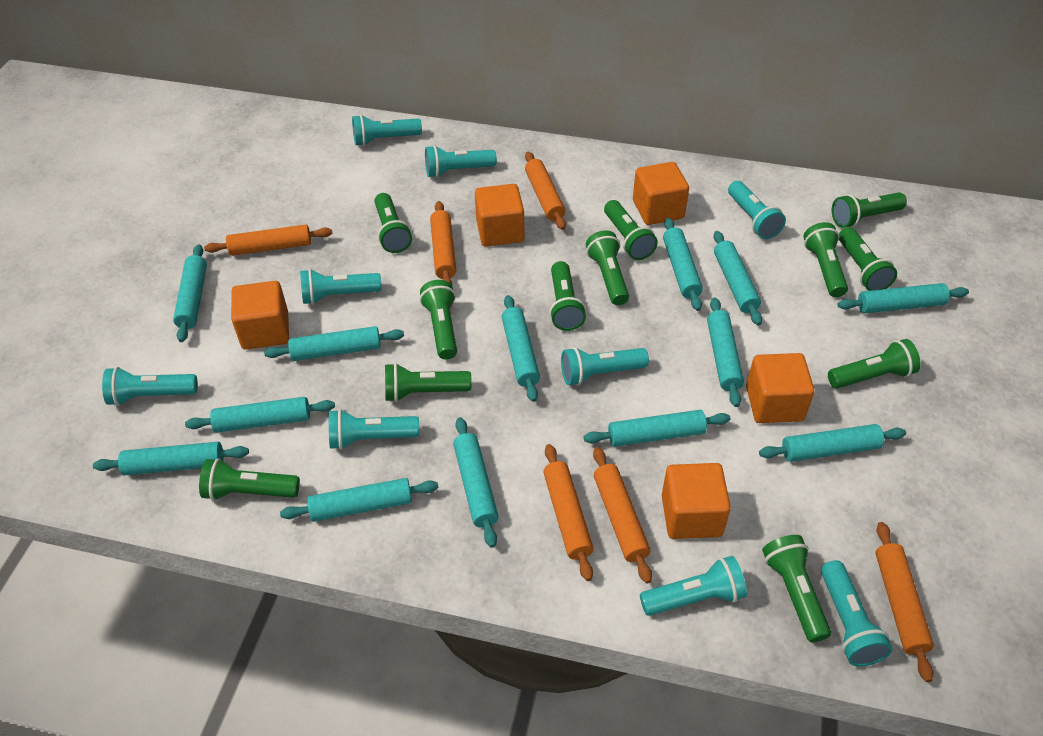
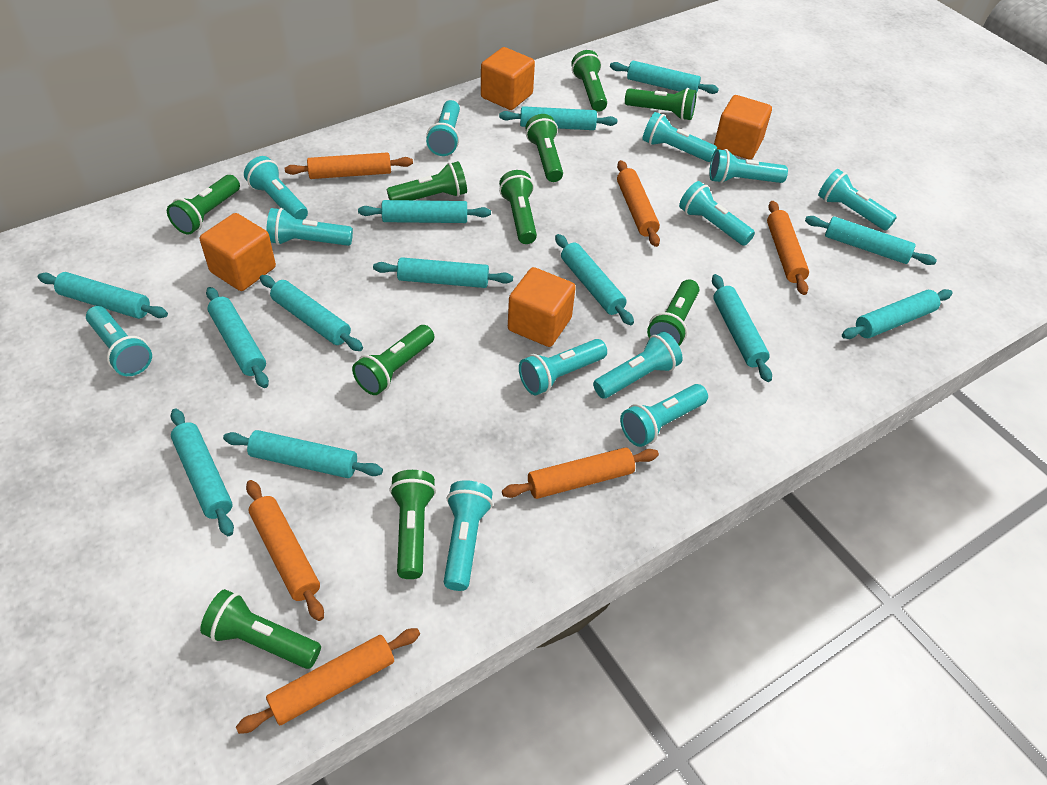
green flashlight: [199,458,300,501] [374,193,412,253] [385,363,471,402] [420,280,457,359] [549,261,586,331] [586,230,629,305] [604,200,658,260] [762,535,831,642] [803,222,848,297] [828,339,920,389] [832,192,907,228] [839,227,897,291] = 12 -> [167,175,240,235] [200,589,321,669] [352,325,434,395] [387,161,467,200] [389,470,436,579] [499,170,537,244] [525,114,563,182] [571,50,607,112] [625,88,697,120] [647,279,700,346] = 10
orange cube: [231,281,289,350] [475,184,524,247] [633,162,689,225] [662,463,731,539] [746,353,815,423] = 5 -> [200,213,276,291] [481,47,535,110] [508,267,576,347] [714,95,772,160] = 4
turquoise flashlight: [102,367,198,406] [300,269,382,305] [329,409,420,450] [352,115,422,146] [425,145,497,178] [561,347,649,386] [640,556,747,616] [728,181,786,239] [821,560,893,667] = 9 -> [86,306,152,376] [244,156,308,220] [266,208,353,246] [426,100,460,156] [444,480,493,591] [519,339,607,395] [593,332,683,399] [620,384,708,447] [642,112,717,162] [679,181,755,246] [709,149,788,183] [818,169,897,231] = 12

